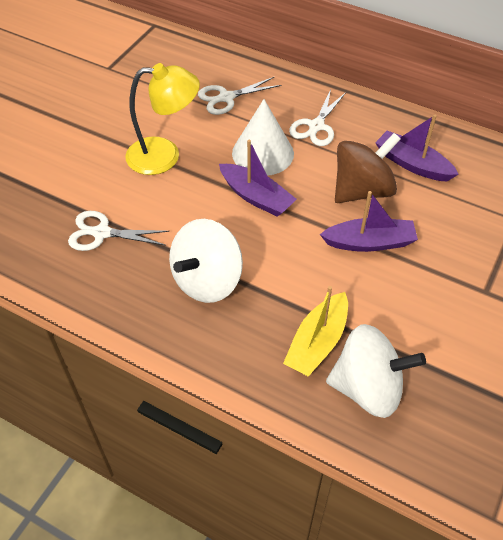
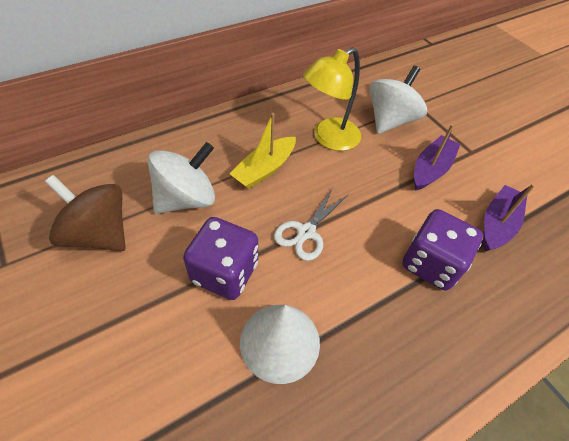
purple boat: [219,140,297,217] [320,191,418,252] [375,115,459,181] = 3 -> [414,124,460,191] [483,184,535,252] = 2
purple dice: none = 0 -> [183,217,258,300] [402,209,483,291] = 2
white scissors: [68,211,170,251] [198,77,282,115] [289,89,346,146] = 3 -> [274,189,348,261] = 1

